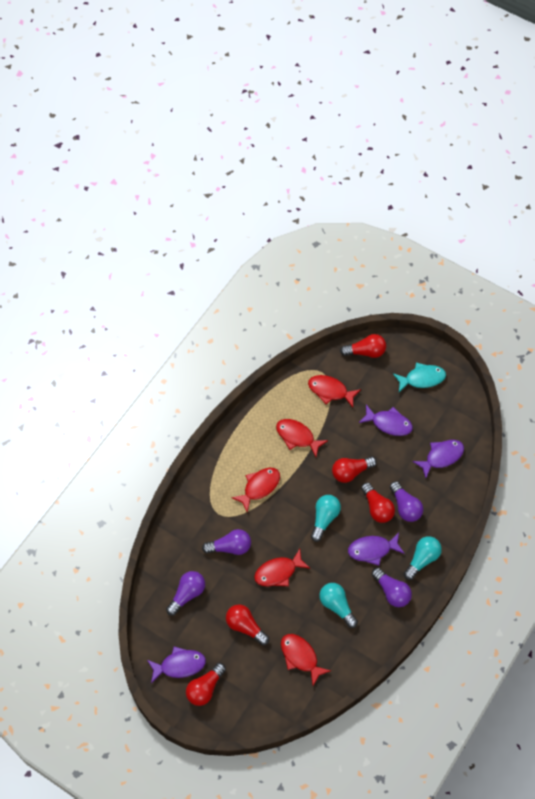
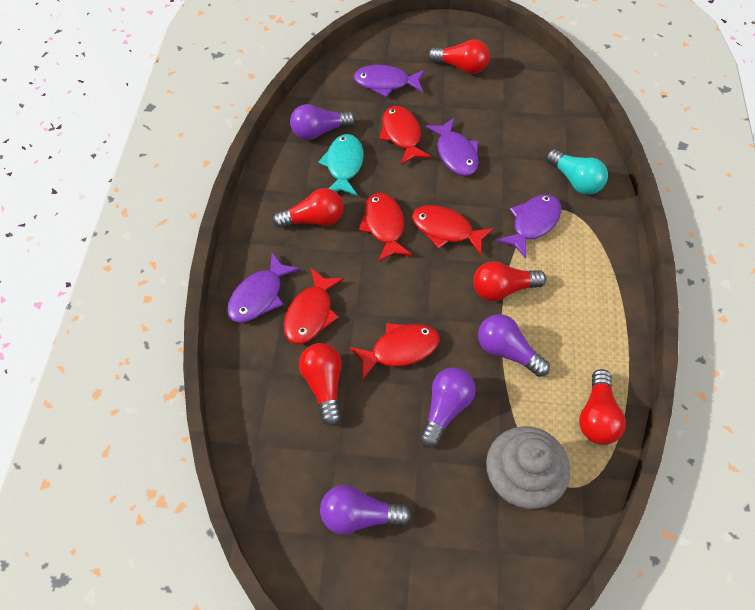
grey cupcake: none = 0 -> [486,426,570,509] = 1
turquoise light bulb: [311,495,341,542] [319,583,358,628] [404,536,442,580] = 3 -> [546,149,608,195] = 1

